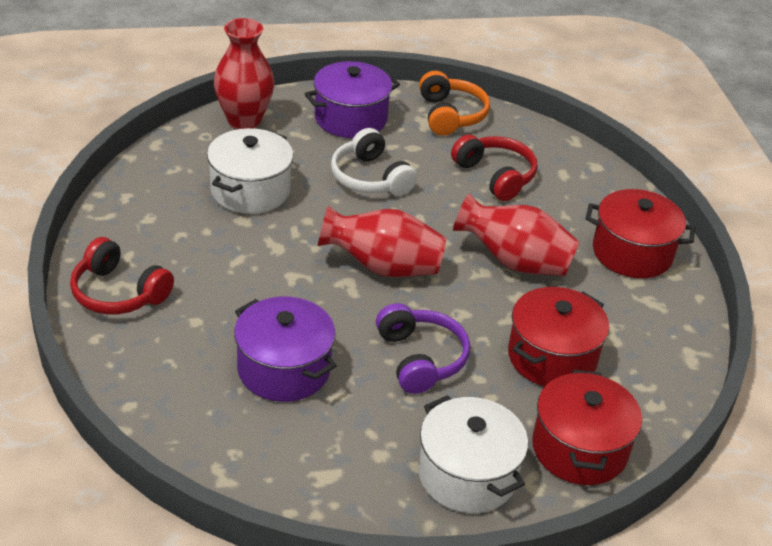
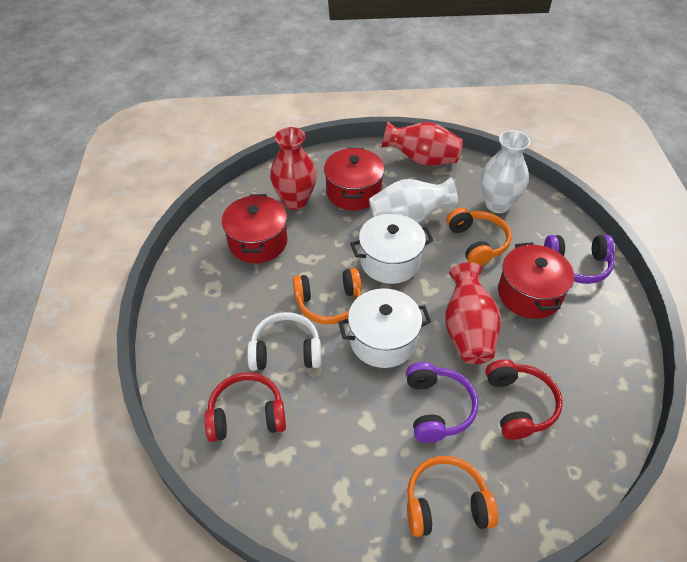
orange headphones: [419,71,490,136] = 1 -> [293,268,361,324] [407,456,498,537] [447,208,512,266] = 3
purple headphones: [376,303,470,394] = 1 -> [406,362,478,443] [544,235,615,284] = 2
purple pot: [234,297,337,402] [305,61,400,138] = 2 -> none = 0
white vase: none = 0 -> [369,177,458,223] [481,130,530,213] = 2

